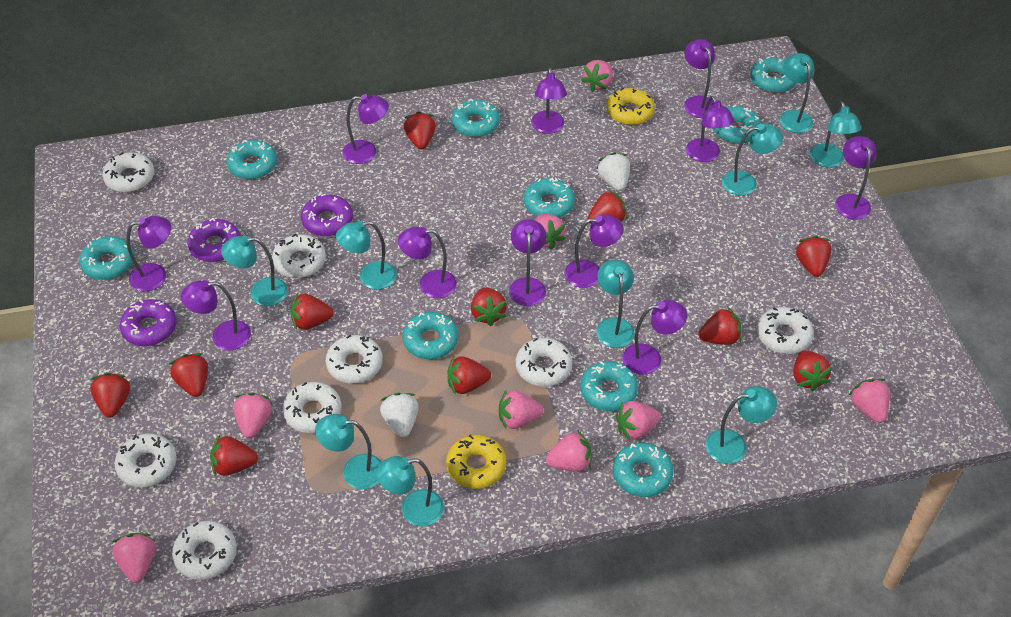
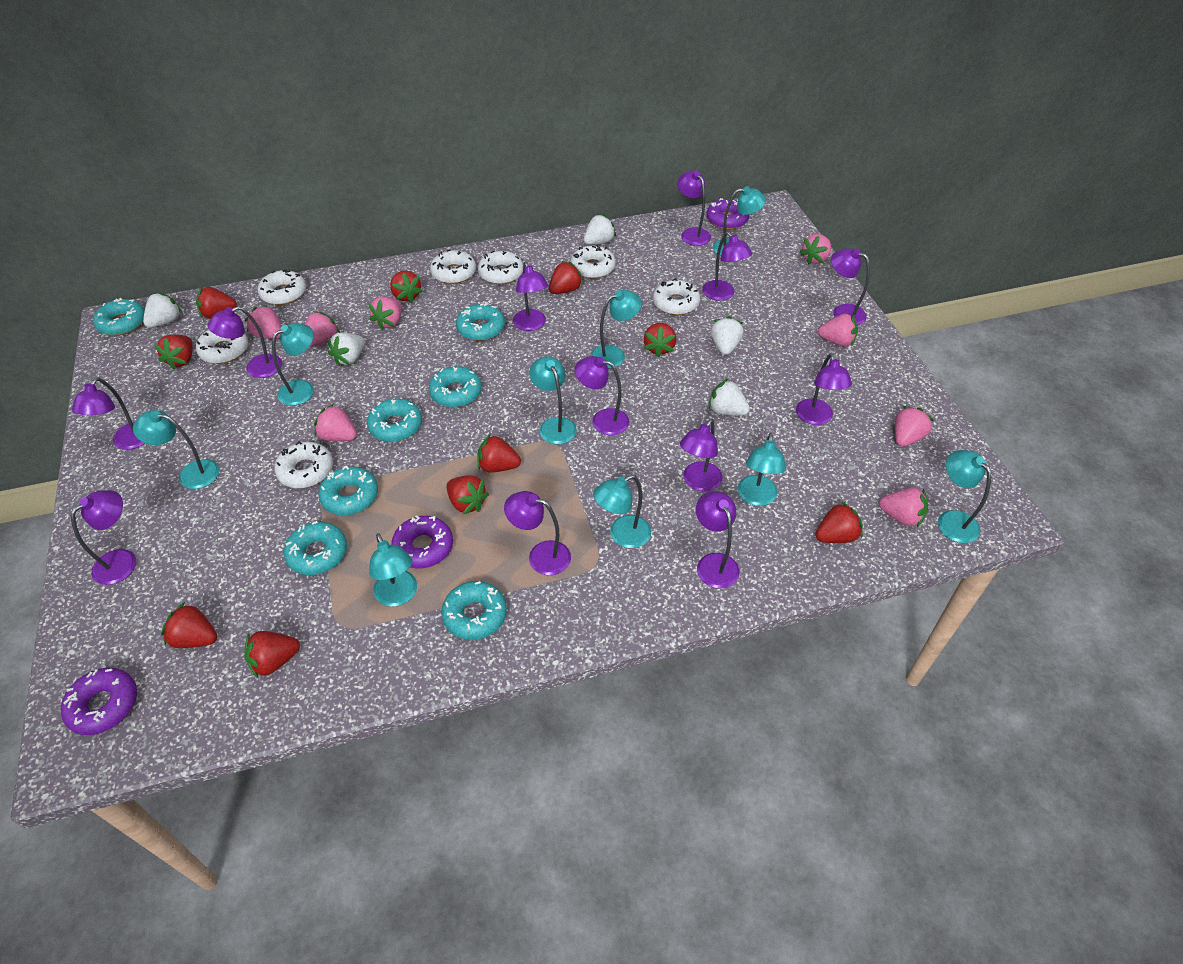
purple lamp: [127,216,171,292] [181,280,251,350] [342,94,389,164] [398,227,457,298] [509,219,546,306] [531,68,567,134] [565,215,624,288] [622,300,687,375] [684,39,715,118] [686,96,735,162] [835,136,876,220] = 11 -> [71,490,136,585] [72,378,145,450] [208,306,282,378] [504,491,571,575] [513,261,548,331] [574,356,629,435] [677,170,711,246] [680,419,723,492] [696,491,740,588] [702,232,752,301] [796,353,852,425] [831,248,870,325] = 12
red strawberry: [90,373,130,418] [170,353,208,397] [210,435,258,476] [290,293,334,330] [404,111,436,149] [447,356,491,395] [471,287,507,326] [588,190,627,224] [698,307,742,345] [793,350,832,392] [796,236,832,277] = 11 -> [154,335,193,370] [161,602,217,648] [196,287,237,319] [244,631,300,679] [390,270,423,303] [446,475,489,515] [477,434,521,472] [549,261,583,294] [644,323,676,357] [816,501,863,543] = 10
turquoise donut: [79,236,134,280] [227,140,277,179] [402,312,458,359] [451,99,500,137] [524,178,575,218] [580,361,638,411] [613,442,673,497] [713,105,761,144] [751,56,796,93] = 9 -> [93,298,145,336] [284,521,347,575] [319,465,378,515] [367,399,422,442] [429,366,482,407] [442,581,507,640] [456,303,505,341] = 7
white donut: [102,152,154,192] [115,433,177,487] [172,521,237,580] [272,233,326,278] [283,382,341,433] [326,335,383,383] [516,338,572,387] [757,307,814,354] = 8 -> [196,330,248,364] [258,269,306,305] [274,441,333,488] [430,249,476,284] [478,251,523,284] [570,245,616,279] [653,278,700,315] = 7
white strawberry: [380,393,419,438] [597,152,630,191] = 2 -> [143,292,182,328] [327,332,365,366] [584,214,616,245] [709,379,750,415] [711,316,744,355] = 5
yellow donut: [446,435,506,489] [607,88,655,125] = 2 -> none = 0

